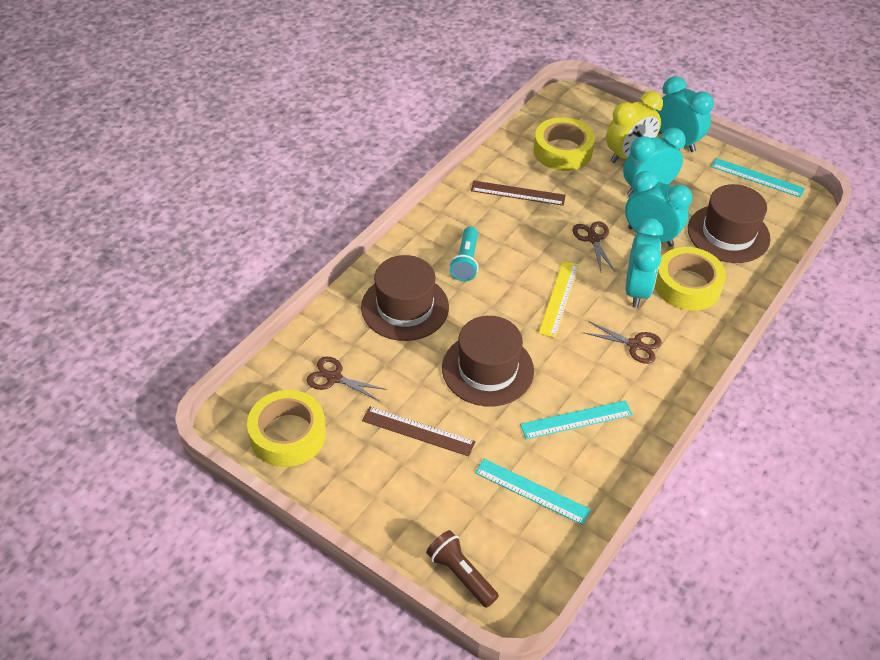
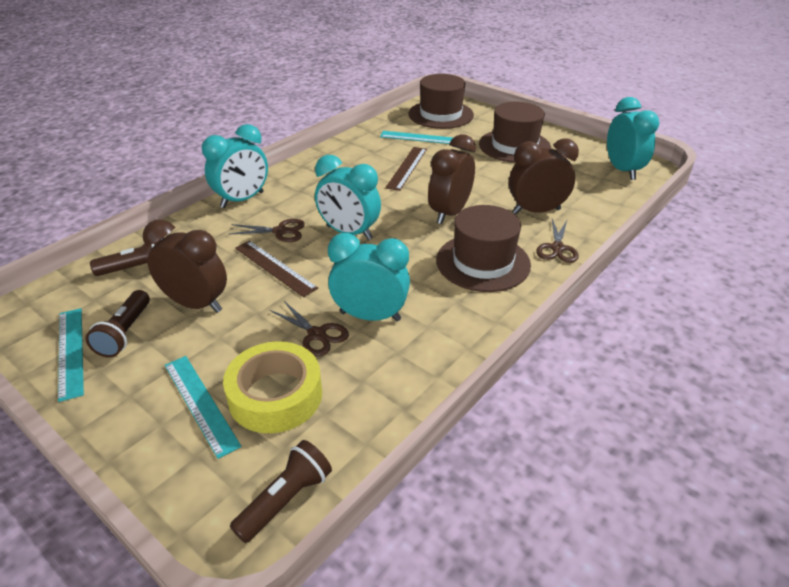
brown clock: none = 0 -> [143,220,227,313] [428,134,476,224] [509,138,579,214] = 3
brown flashlight: [426,530,499,608] = 1 -> [86,290,150,358] [90,238,164,276] [230,440,332,543] = 3
turquoise flashlight: [450,227,478,281] = 1 -> none = 0
yellow clock: [606,91,663,163] = 1 -> none = 0
yellow ruler: [539,261,579,338] = 1 -> none = 0
yellow tape: [247,390,326,467] [533,117,595,171] [655,247,726,311] = 3 -> [223,341,322,433] = 1

